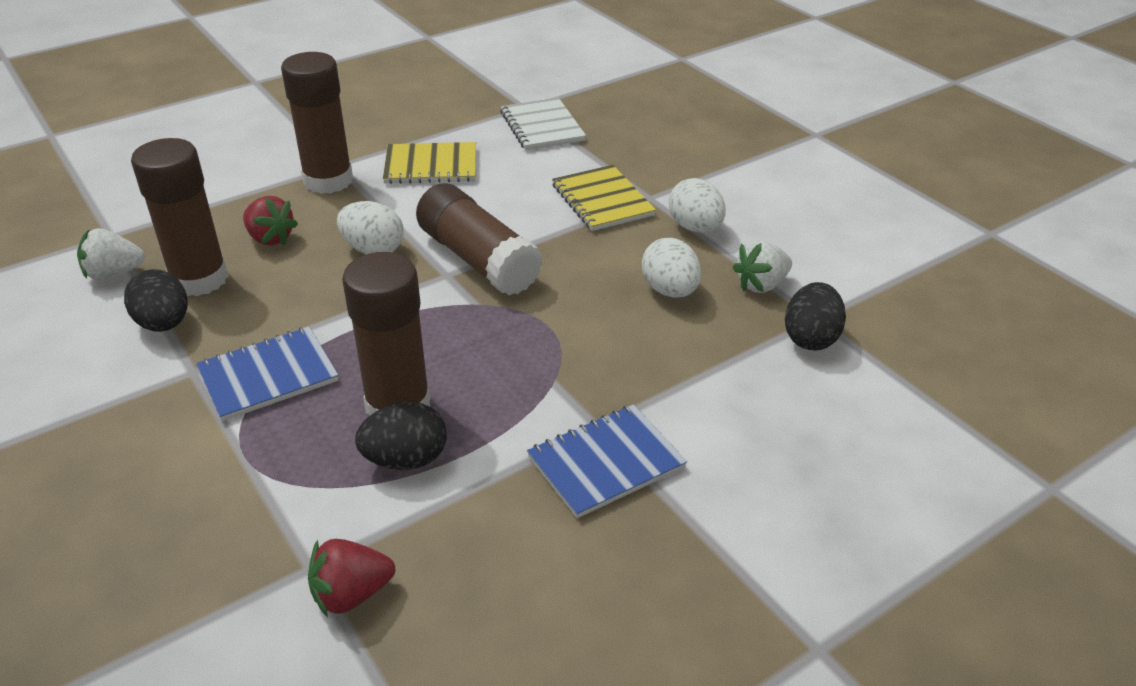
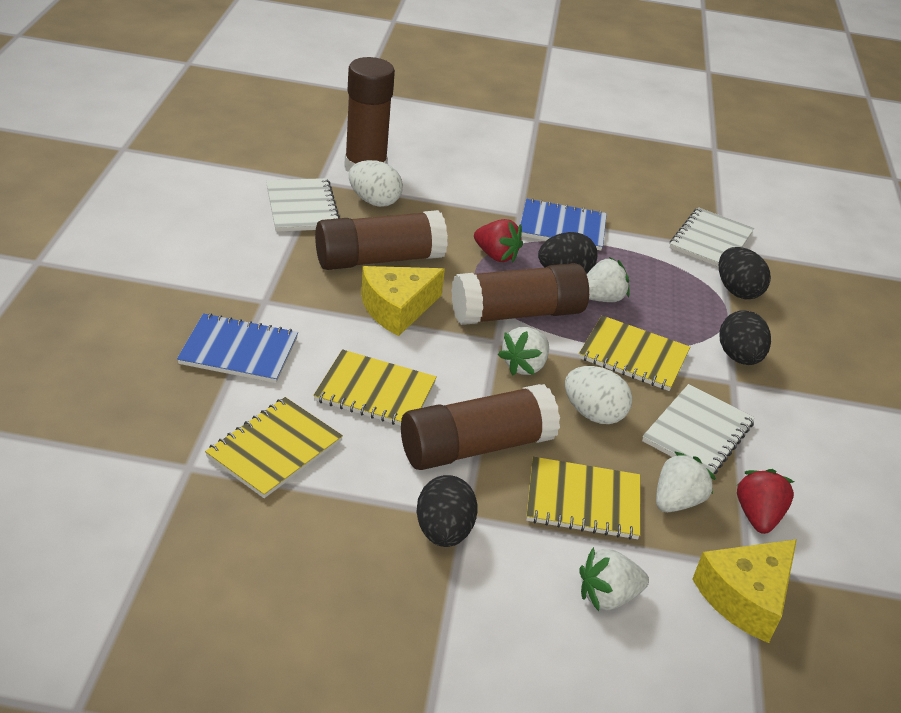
black egg: [124,269,188,332] [355,402,447,470] [785,282,846,350] = 3 -> [417,475,478,547] [538,232,597,274] [719,247,771,299] [720,310,771,365] = 4
white egg: [337,201,404,254] [642,238,701,298] [669,178,726,233] = 3 -> [349,160,403,207] [565,366,632,424] = 2
white notebook: [500,97,586,150] = 1 -> [266,178,340,232] [642,384,755,474] [670,207,754,267] = 3
white strawberry: [77,228,145,281] [732,240,792,293] = 2 -> [498,327,549,376] [579,547,649,611] [587,257,630,302] [656,451,716,512] = 4
yellow cheese: none = 0 -> [361,266,445,336] [692,539,797,643] = 2
yellow notebook: [383,142,476,184] [552,165,656,231] = 2 -> [205,397,343,498] [313,349,437,426] [526,457,641,540] [579,315,690,391] = 4

